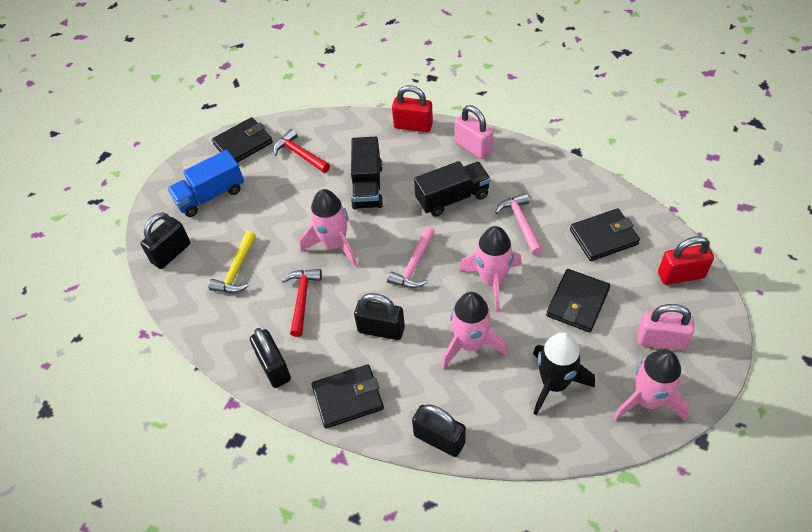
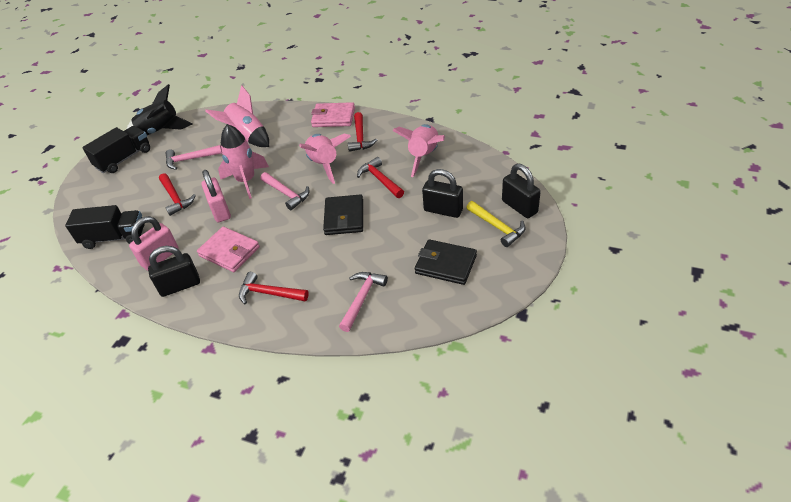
black padlock: [141,212,190,269] [250,328,291,388] [354,293,405,340] [412,404,466,457] = 4 -> [148,246,200,297] [422,169,463,218] [502,164,541,218] = 3
black wallet: [212,117,273,163] [312,364,384,428] [546,269,610,332] [570,208,640,261] = 4 -> [323,194,363,235] [415,239,477,285] = 2
blue truck: [167,150,244,217] = 1 -> none = 0
pink hammer: [387,227,435,288] [495,193,543,255] = 2 -> [166,145,222,170] [261,172,310,210] [339,272,388,332] = 3
pink wallet: none = 0 -> [197,227,260,272] [311,102,355,127] = 2
red hammer: [273,129,330,173] [282,269,322,337] = 2 -> [159,173,196,216] [239,272,309,304] [348,112,377,152] [357,157,404,198] = 4
red padlock: [392,85,433,132] [658,236,714,285] = 2 -> none = 0

